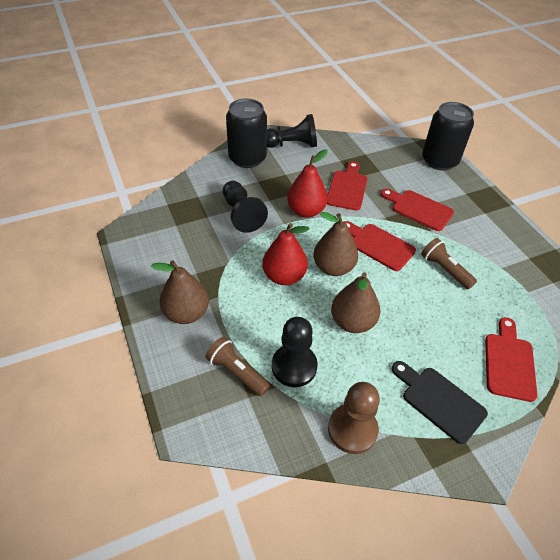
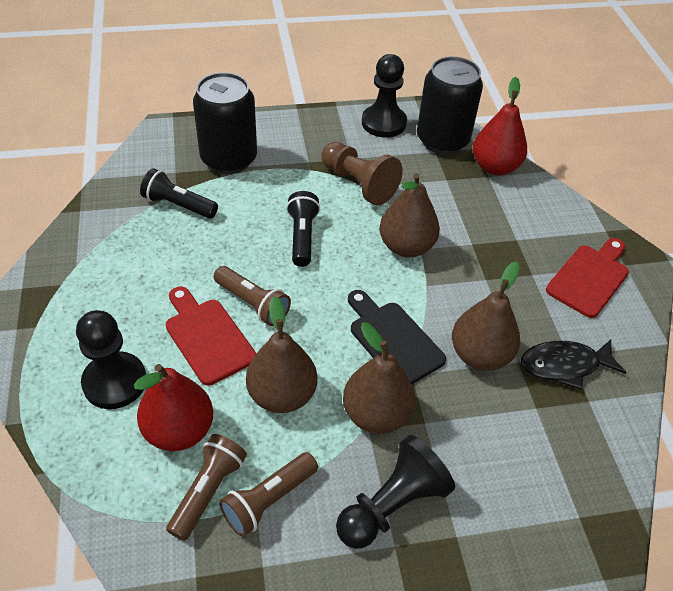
black fish: none = 0 -> [521,339,627,389] = 1
black flashlight: none = 0 -> [140,168,218,219] [286,191,320,267] = 2
brown flashlight: [206,337,270,396] [421,238,477,289] = 2 -> [166,434,247,541] [214,266,291,326] [219,452,318,537] = 3
brown pear: [151,260,209,324] [313,212,358,276] [331,272,380,333] = 3 -> [246,296,317,413] [343,322,416,434] [379,173,440,257] [452,261,520,371] = 4
red cutting board: [327,161,368,210] [344,221,416,271] [381,189,454,231] [485,317,538,402] = 4 -> [166,287,256,385] [546,238,629,318] = 2

